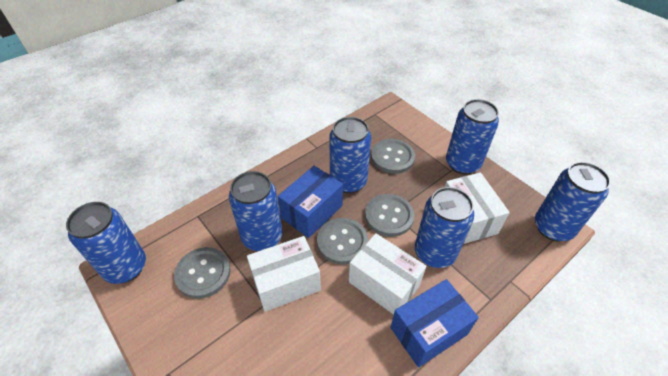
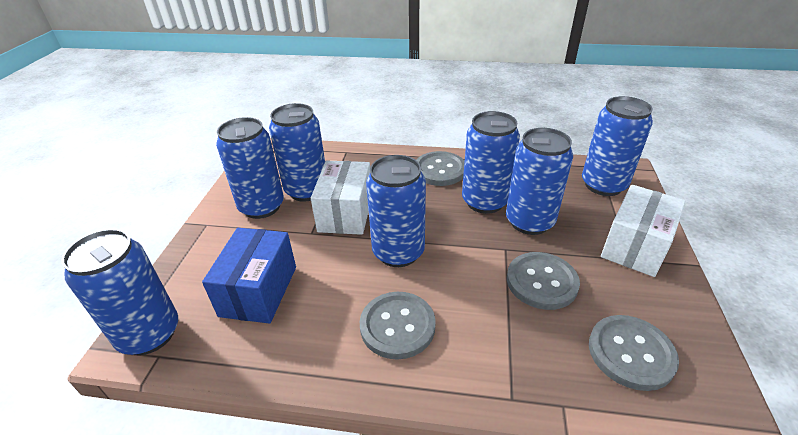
blue box: [278,166,343,238] [390,279,479,367] = 2 -> [202,228,296,324] = 1
blue can: [66,202,146,284] [229,171,283,251] [329,117,371,193] [415,187,474,268] [446,99,499,174] [535,162,611,241] = 6 -> [62,229,178,355] [216,117,284,219] [269,103,325,202] [366,155,426,267] [462,111,520,214] [506,128,573,235] [582,96,653,196] = 7
white box: [247,236,321,312] [349,233,426,315] [445,172,510,244] = 3 -> [311,161,370,235] [601,184,686,277] = 2

